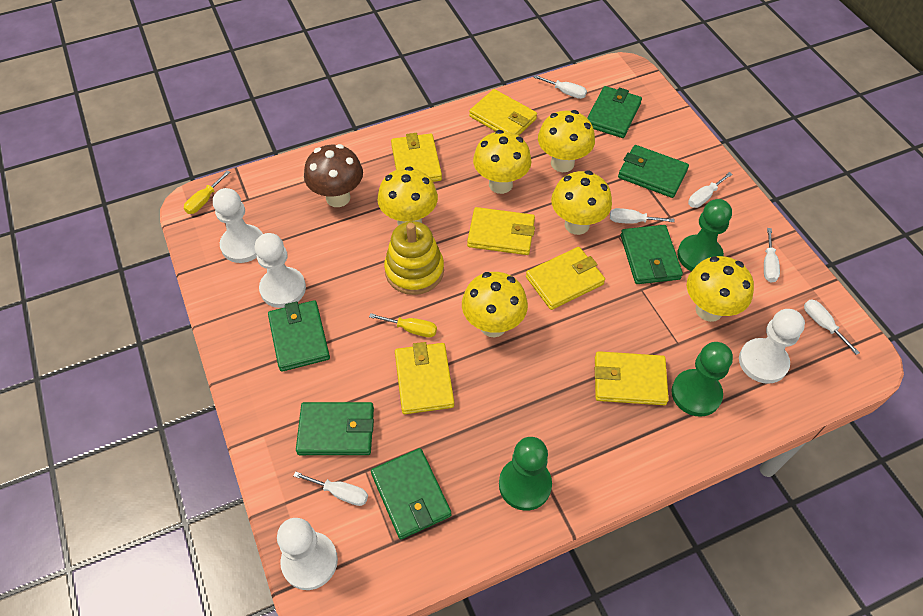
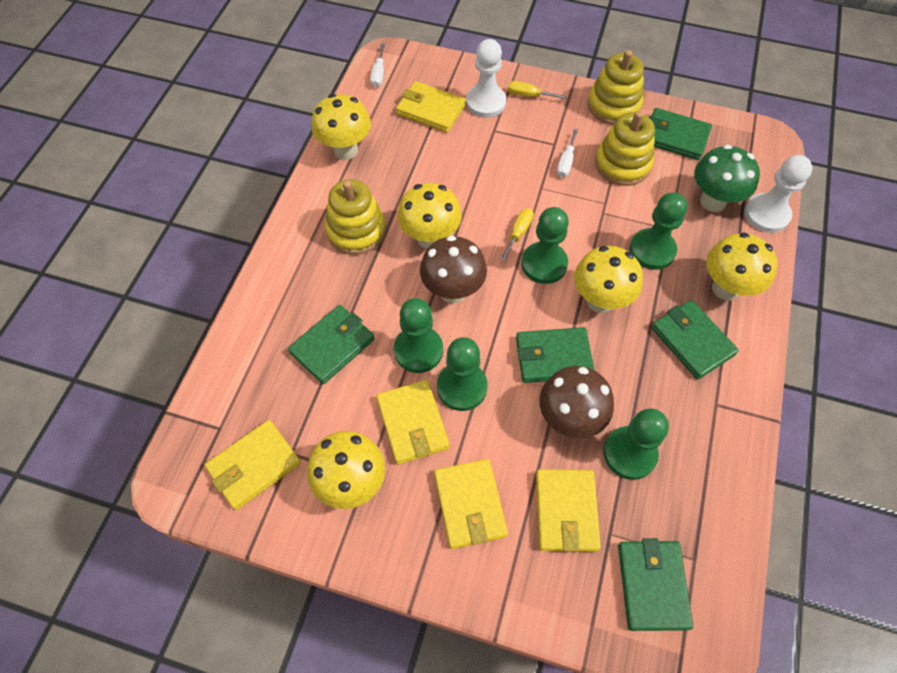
brown mushroom: [304,144,363,207] = 1 -> [420,235,487,303] [539,366,614,439] = 2
green mushroom: none = 0 -> [694,144,760,212] = 1
green pawn: [499,437,552,511] [671,342,733,417] [677,199,732,271] = 3 -> [394,298,443,373] [437,337,488,411] [521,207,569,284] [604,408,669,480] [630,192,687,270] = 5
green wallet: [268,300,330,372] [296,402,374,455] [371,448,451,539] [587,86,642,138] [618,145,689,198] [620,225,683,284] = 6 -> [288,305,375,384] [516,327,594,383] [618,538,693,631] [649,108,712,160] [651,300,739,380] = 5
white pawn: [213,188,263,263] [255,233,306,308] [277,518,338,590] [739,309,805,384] = 4 -> [466,39,506,118] [744,155,813,233] = 2
white screwdriver: [293,471,368,506] [533,75,587,99] [610,208,674,224] [688,172,733,208] [764,228,780,282] [804,299,860,355] = 6 -> [370,44,385,87] [557,129,578,177] = 2
yellow mushroom: [377,166,438,225] [462,272,528,337] [473,130,532,194] [538,110,595,172] [551,171,612,235] [687,256,754,322] = 6 -> [307,431,385,509] [311,94,371,160] [398,183,462,249] [574,246,643,313] [707,232,778,300] = 5
yellow stacking toy: [384,221,444,295] = 1 -> [325,179,386,255] [588,50,644,125] [595,111,655,186] = 3
yellow wallet: [391,133,442,182] [395,342,454,414] [467,207,535,255] [469,89,537,136] [526,247,605,310] [595,351,669,405] = 6 -> [205,420,301,510] [376,380,450,464] [396,81,466,133] [434,459,508,549] [536,469,601,552] = 5

